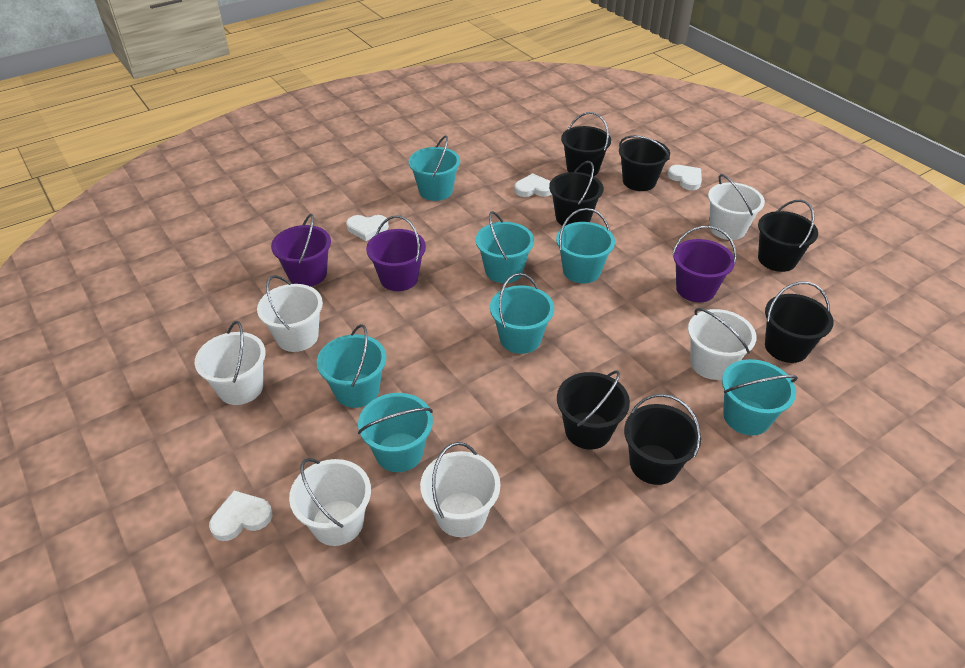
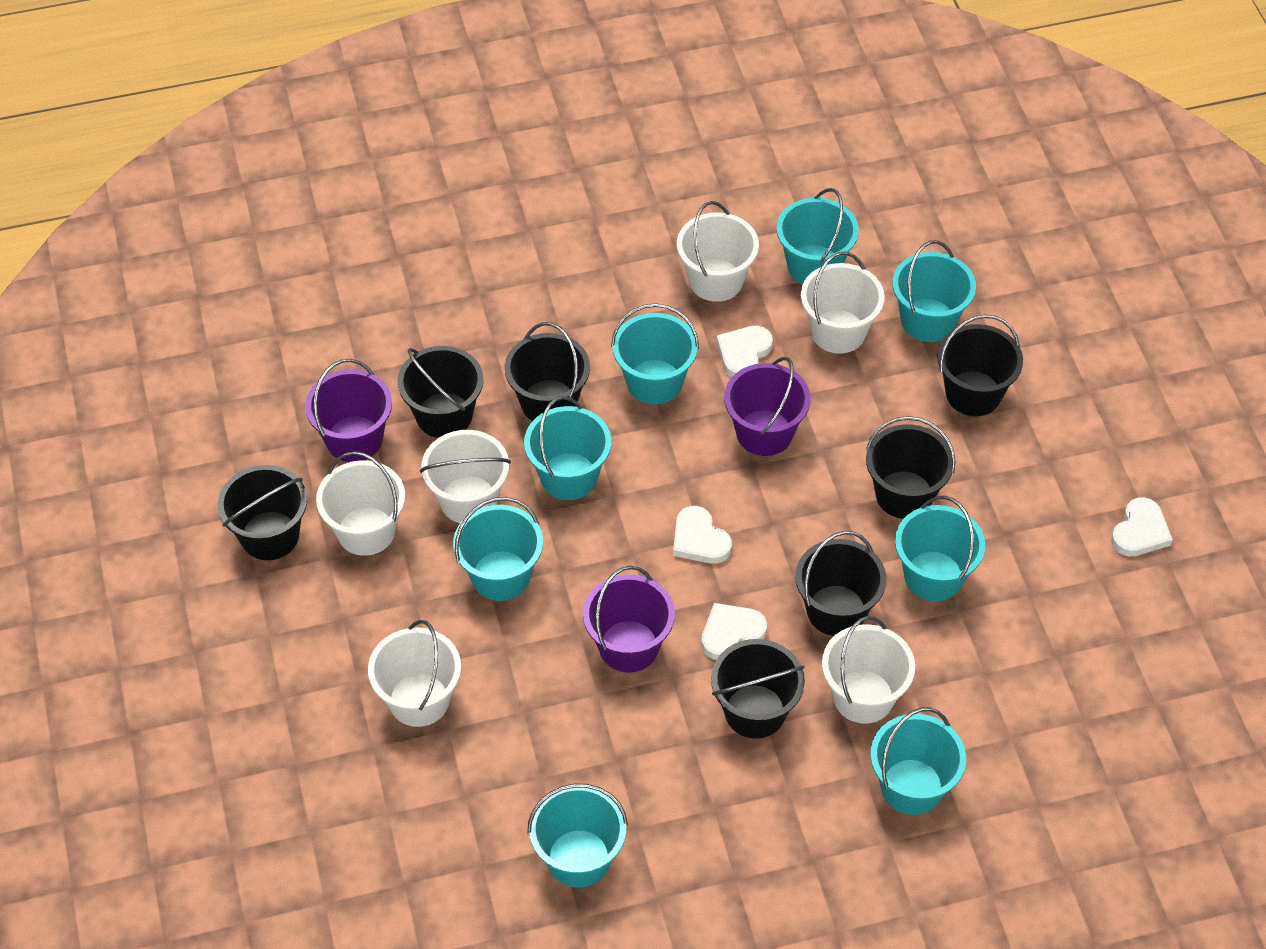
turquoise bucket: [317,324,386,408] [358,393,433,472] [409,135,460,201] [476,211,534,283] [490,273,554,354] [556,208,615,283] [722,359,798,435] = 7 -> [453,497,543,601] [524,396,611,500] [527,783,628,888] [611,303,699,405] [777,188,859,284] [870,707,966,815] [892,240,976,342] [895,496,985,601] = 8

